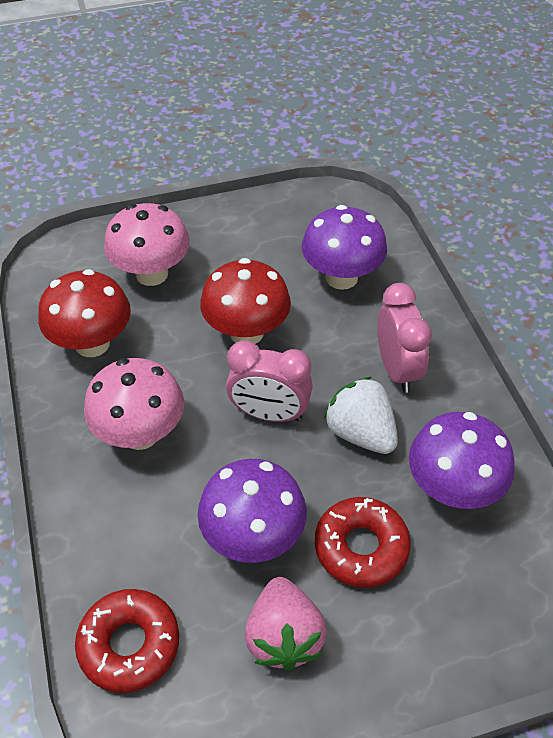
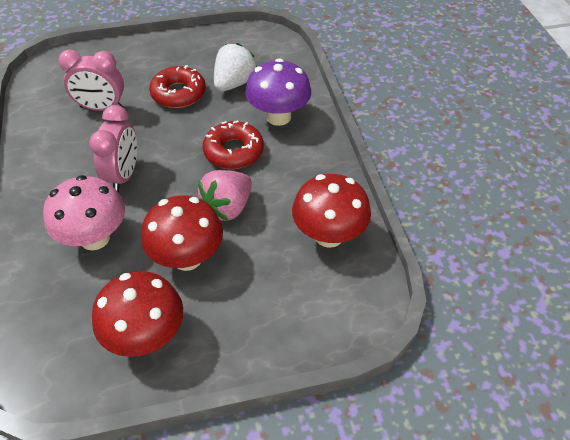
pink mushroom: [84,358,184,450] [104,203,190,286] = 2 -> [43,175,125,250] = 1
purple mushroom: [197,459,307,563] [302,205,387,290] [409,412,515,509] = 3 -> [245,58,311,126] = 1
red mushroom: [38,269,131,357] [200,258,291,344] = 2 -> [92,271,183,357] [141,195,223,271] [292,174,371,248] = 3

